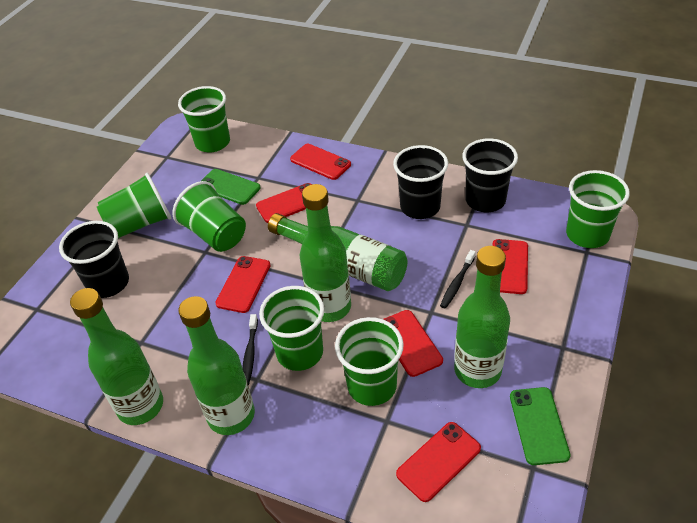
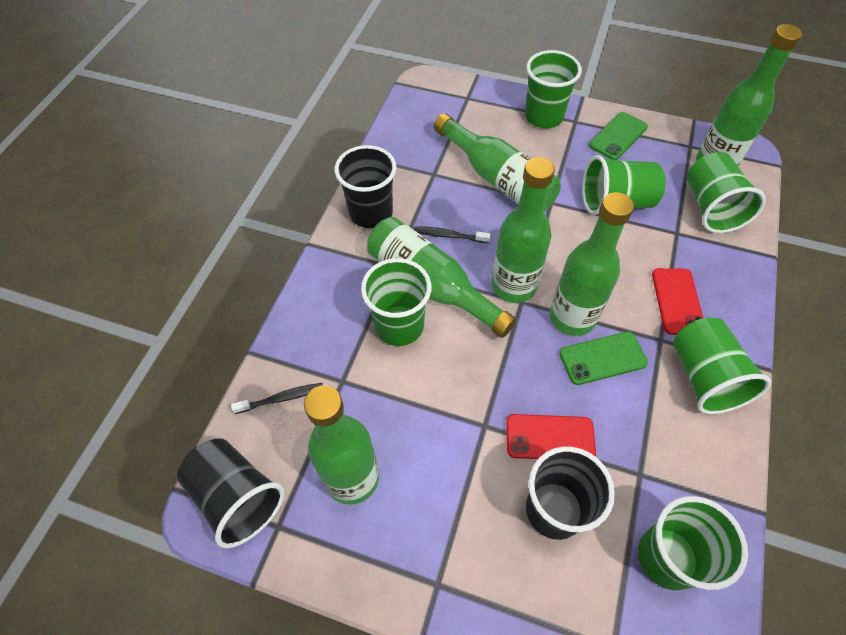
green bottle: [70,288,163,425] [178,296,255,435] [268,213,408,291] [300,184,351,322] [454,246,510,388] = 5 -> [304,385,379,505] [367,217,516,338] [434,113,561,212] [492,157,555,303] [550,192,634,336] [696,24,802,166] = 6
red phone: [215,256,271,313] [256,183,312,223] [290,144,351,180] [383,310,443,377] [396,422,481,502] [492,239,528,294] = 6 -> [506,414,596,459] [652,268,703,335] = 2

